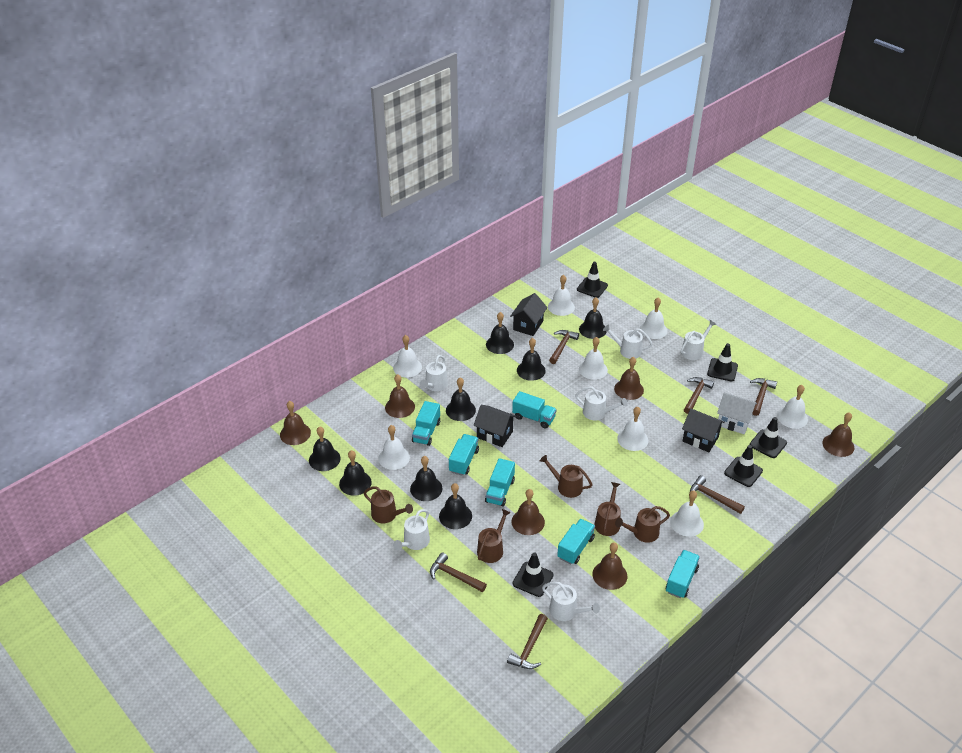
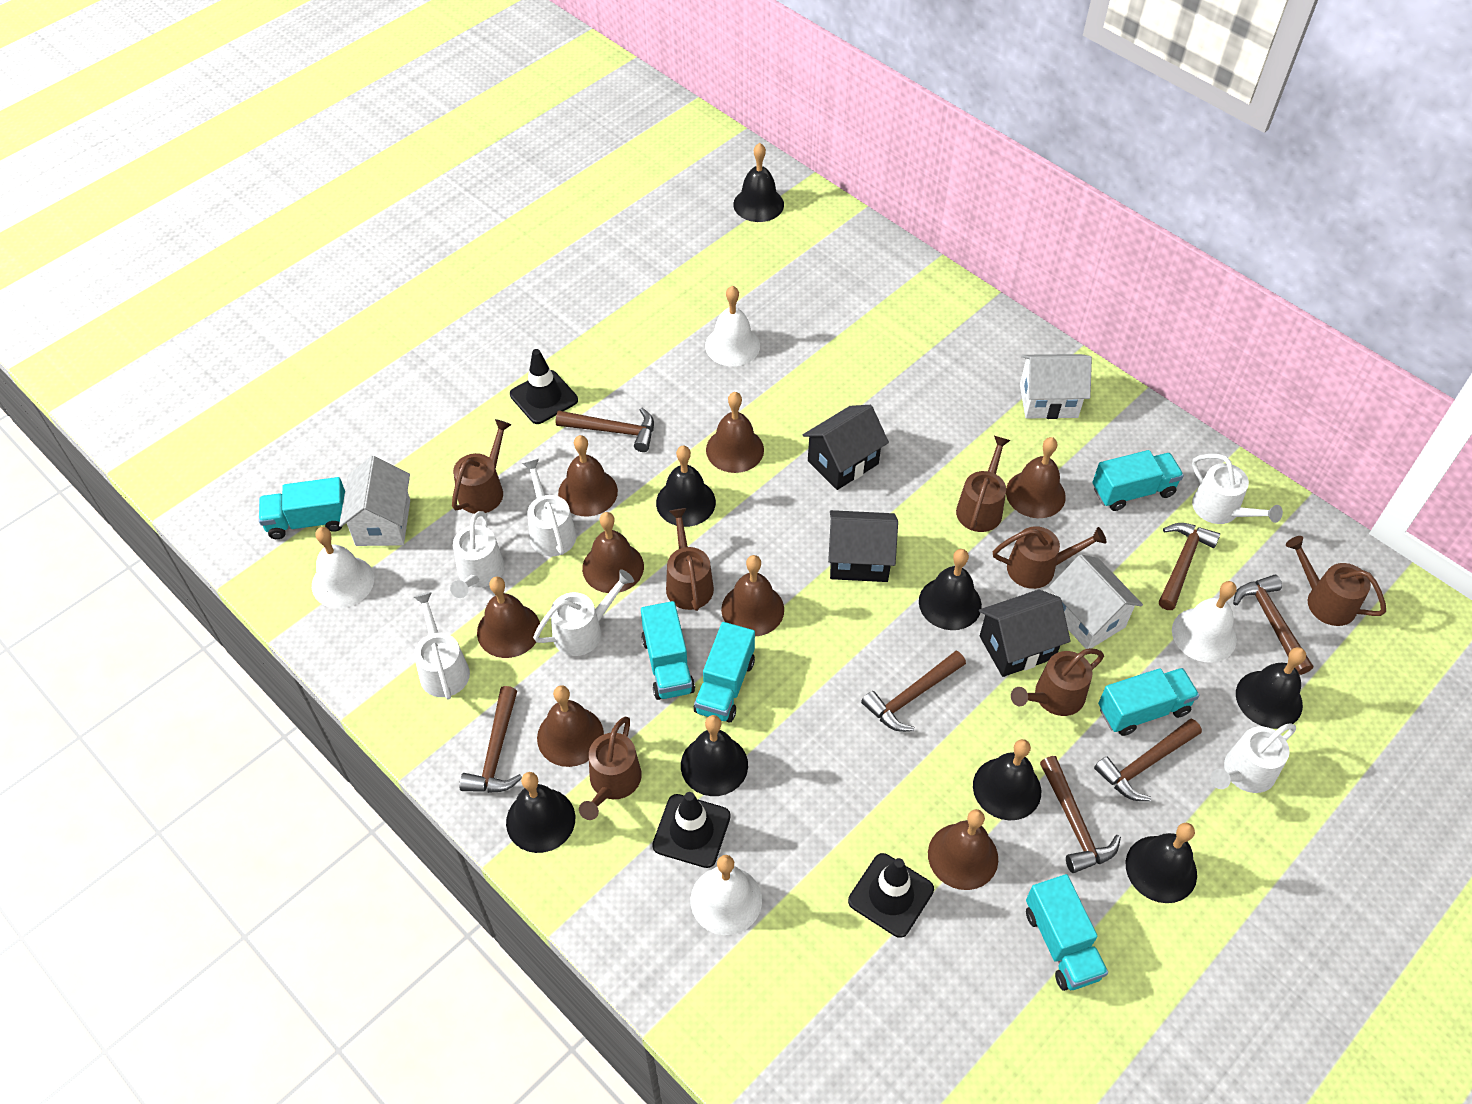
black traffic cone: [512,552,553,597] [577,262,608,298] [707,343,738,381] [724,445,763,487] [750,417,787,458] = 5 -> [510,349,578,424] [652,792,731,868] [848,853,934,938] = 3
brown bell: [280,401,311,445] [385,374,415,418] [511,489,545,535] [592,543,627,590] [614,357,644,400] [822,412,854,457] = 6 -> [477,577,540,658] [537,685,604,767] [558,435,618,516] [582,512,644,593] [706,392,764,473] [721,555,784,636] [928,809,998,890] [1006,437,1066,518] = 8
brown hammer: [430,552,487,592] [507,614,548,669] [549,330,579,364] [684,377,714,414] [690,475,745,514] [750,378,777,416] = 6 -> [459,686,522,793] [556,408,654,452] [861,651,966,732] [1040,756,1121,873] [1094,719,1202,801] [1159,523,1220,610] [1233,575,1313,675] = 7
brown watering can: [364,486,413,523] [477,509,511,563] [540,455,592,498] [594,482,621,536] [615,506,670,543] = 5 -> [452,419,511,514] [579,716,642,820] [666,508,714,611] [956,436,1011,532] [993,526,1106,589] [1011,648,1104,716] [1286,536,1386,626] = 7
white bell: [378,425,410,470] [393,335,422,378] [548,275,575,316] [579,337,608,380] [617,407,648,451] [640,298,667,339] [670,490,704,537] [777,385,808,429] = 8 -> [312,527,374,608] [691,855,762,935] [705,286,760,366] [1172,581,1237,663] = 4
white house: [717,392,757,434] = 1 -> [339,456,410,546] [1020,354,1092,419] [1049,554,1143,649] = 3

